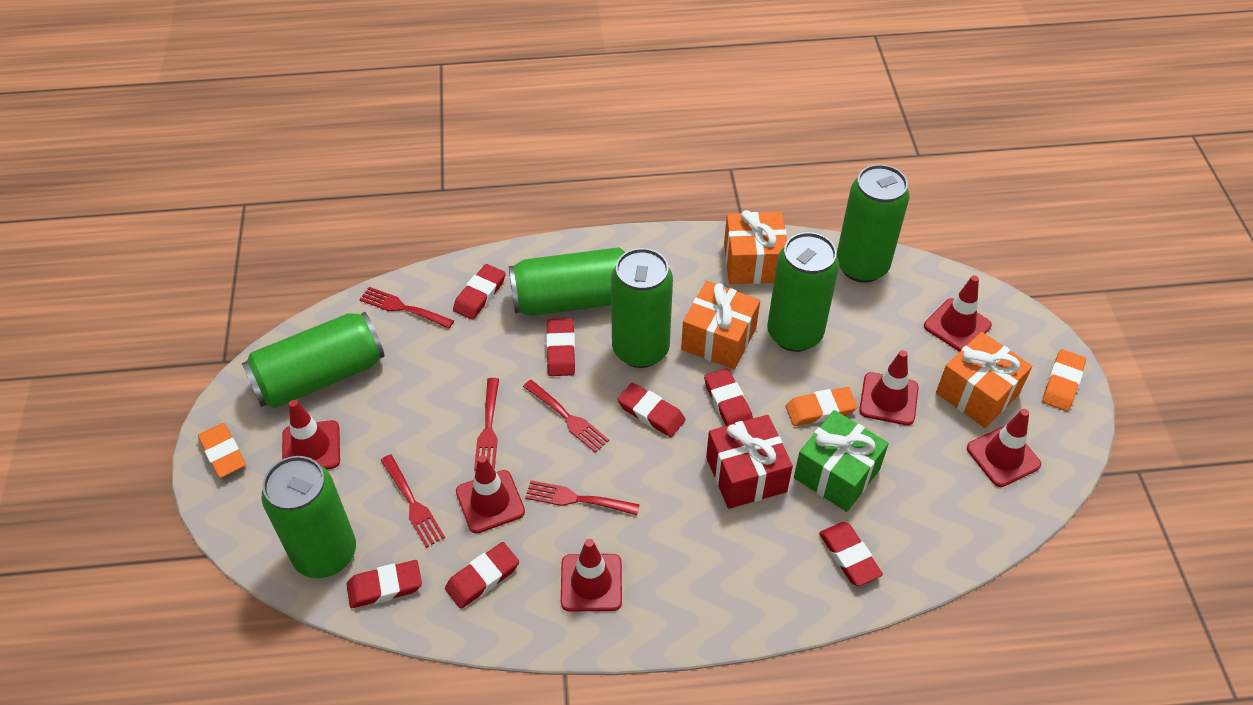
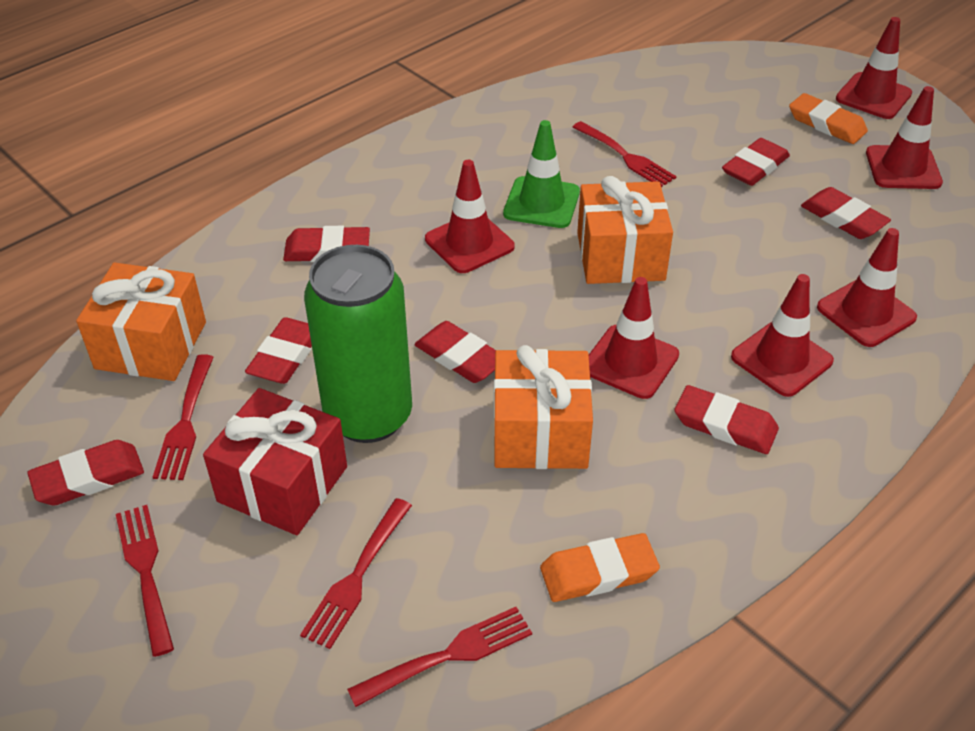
green can: [242,312,385,408] [261,456,356,578] [509,247,625,316] [611,248,673,368] [767,232,839,352] [836,164,909,283] = 6 -> [304,245,412,443] = 1
green gift: [794,410,889,512] = 1 -> none = 0
green traffic cone: none = 0 -> [503,120,580,228] = 1
orange eraser: [198,423,246,478] [786,387,858,426] [1042,349,1086,411] = 3 -> [540,533,660,602] [789,93,868,144] = 2

